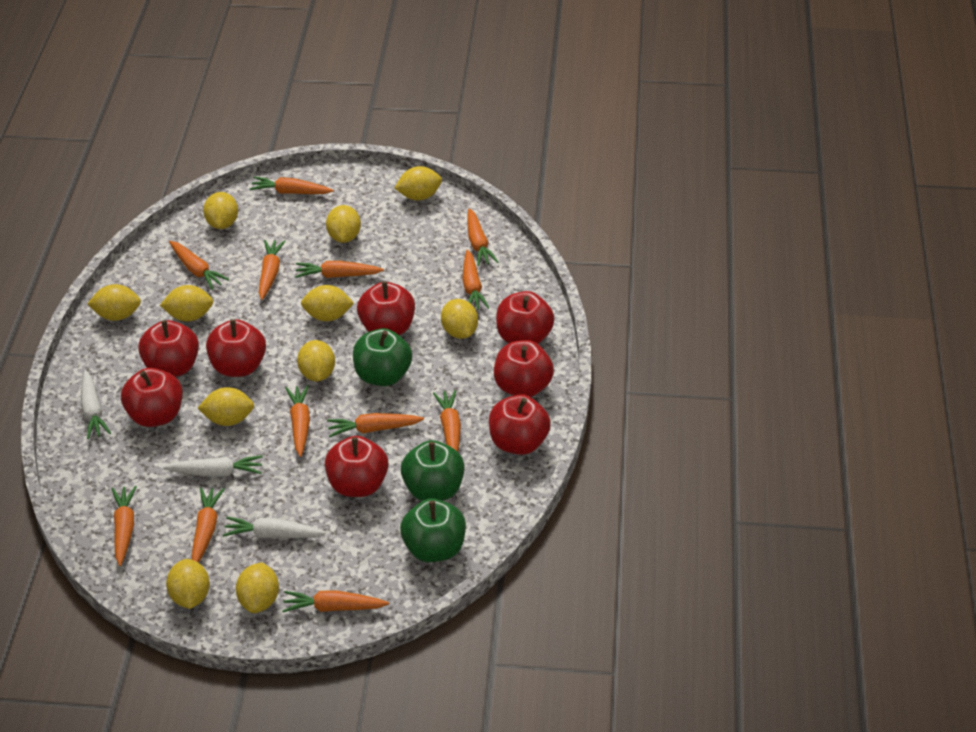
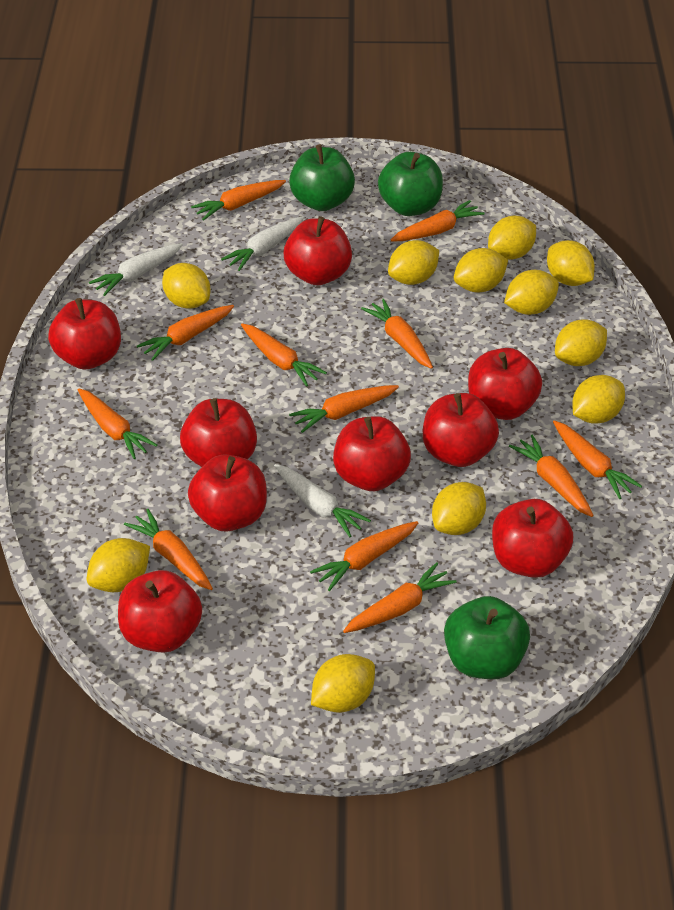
red apple: [121,368,183,427] [138,320,199,377] [206,319,266,377] [325,436,388,497] [357,281,415,335] [489,394,551,455] [494,340,554,397] [496,291,554,344] = 8 -> [48,298,121,369] [118,570,202,653] [180,398,257,467] [188,455,267,532] [283,216,352,285] [333,416,411,491] [423,393,499,467] [468,348,542,420] [492,499,573,578] = 9

